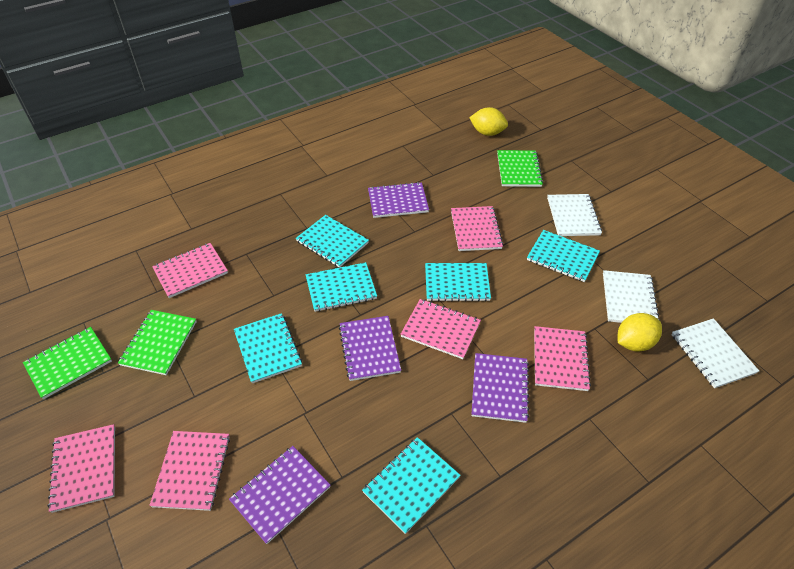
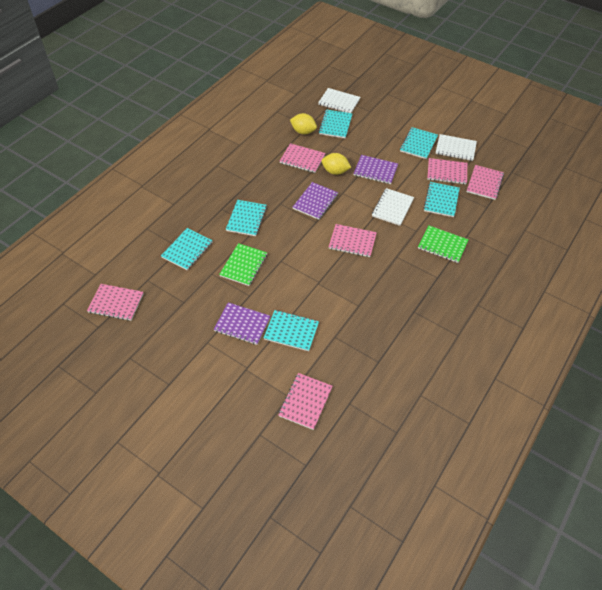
green notebook: [23,327,112,399] [118,310,197,375] [497,150,543,187] = 3 -> [219,243,267,286] [418,225,469,263] = 2
purple notebook: [229,446,331,544] [339,316,401,381] [368,182,429,218] [472,353,529,423] = 4 -> [214,302,270,345] [293,182,338,220] [353,155,398,184] = 3

